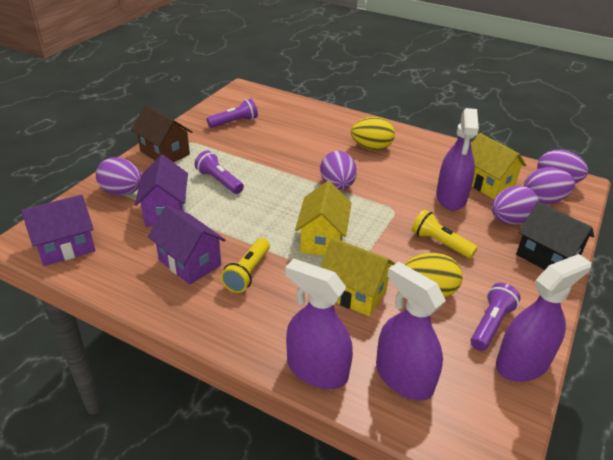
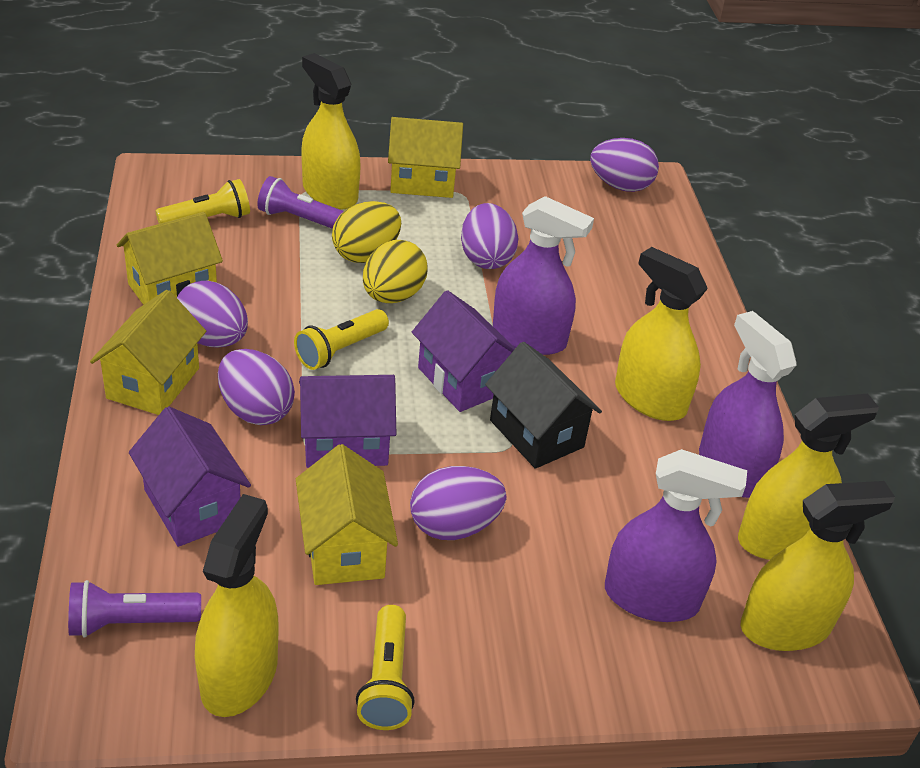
brown house: [131,105,192,162] = 1 -> none = 0
purple flashlight: [194,150,244,194] [207,98,258,128] [471,283,521,351] = 3 -> [68,580,201,638] [257,176,344,229] = 2
purple spray bottle: [285,259,353,389] [376,262,446,401] [436,108,479,210] [496,254,591,382] = 4 -> [493,196,594,355] [605,449,747,622] [699,311,797,498] = 3
yellow flashlight: [221,238,270,293] [412,210,478,259] = 2 -> [156,179,250,224] [294,309,389,370] [356,605,415,730] = 3
yellow house: [295,181,352,256] [320,238,396,316] [471,133,527,199] = 3 -> [90,290,206,415] [117,212,223,305] [296,444,398,585] [388,117,463,198] = 4
yellow spray bottle: none = 0 -> [195,494,278,717] [301,53,361,210] [615,247,708,421] [738,394,879,560] [740,481,895,651] = 5

